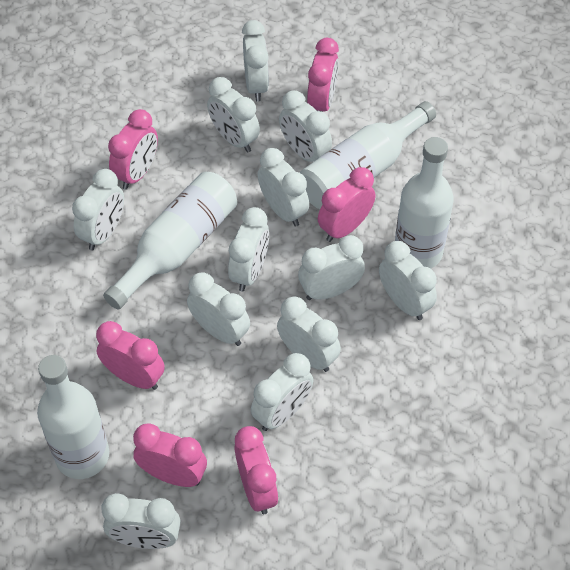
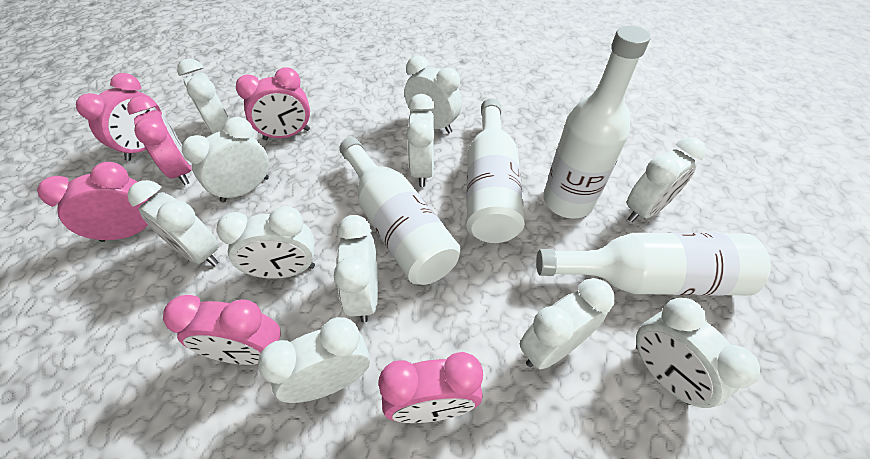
white clock: [72,169,124,251] [101,493,180,549] [187,272,250,346] [207,77,260,153] [228,207,269,292] [242,20,269,101] [251,353,314,431] [258,148,309,227] [277,296,341,372] [279,90,332,162] [298,235,365,300] [379,241,437,320] = 12 -> [127,180,219,266] [177,58,229,134] [182,117,269,203] [217,206,315,279] [258,317,370,403] [334,215,378,323] [404,56,462,134] [406,94,435,187] [520,278,615,370] [627,137,706,222] [636,298,760,408] = 11

